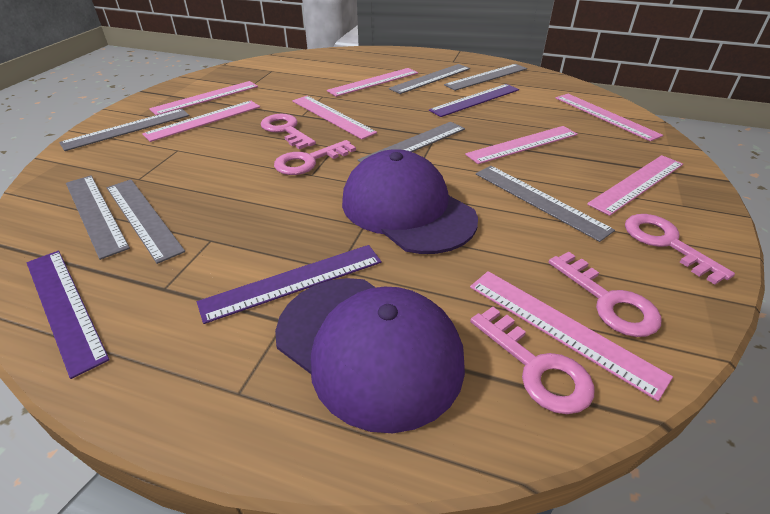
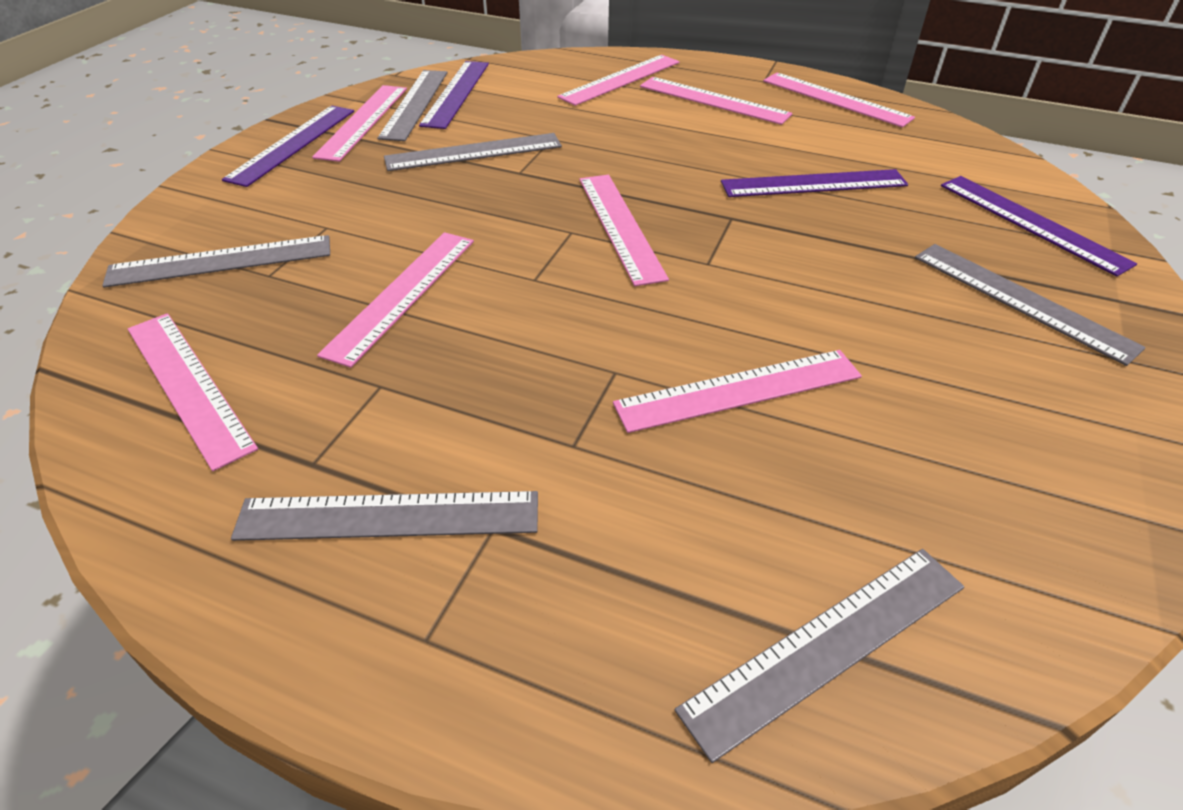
grey ruler: [59,109,189,151] [66,175,130,260] [107,180,185,264] [358,122,465,162] [389,64,470,94] [444,64,527,91] [476,166,615,242] = 7 -> [102,235,330,288] [231,491,538,541] [377,70,447,141] [384,133,562,171] [675,549,964,763] [915,244,1146,366] = 6
pink key: [261,114,316,149] [274,140,356,175] [470,307,595,414] [549,252,661,337] [625,214,735,285] = 5 -> none = 0
purple cap: [275,278,465,433] [342,149,478,254] = 2 -> none = 0
purple ruler: [27,251,110,379] [197,245,382,324] [429,84,519,117] = 3 -> [222,105,354,187] [419,61,489,129] [721,169,908,197] [941,176,1137,277] = 4

